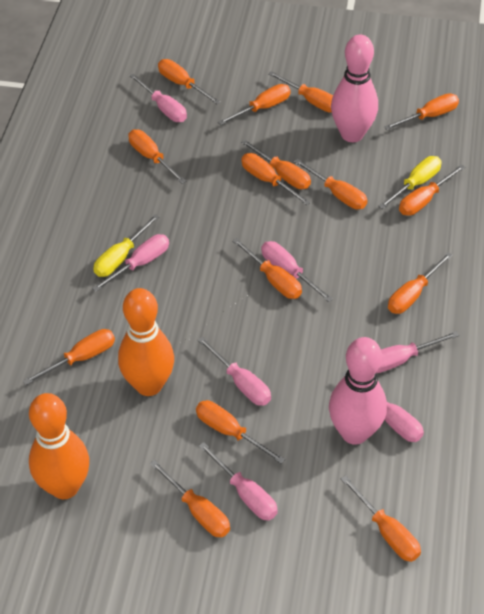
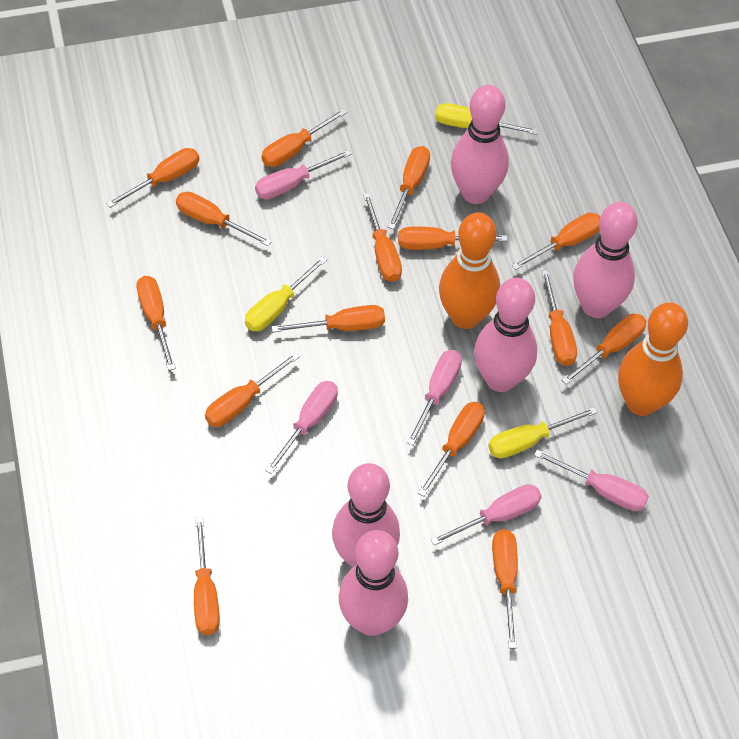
pink bowling pin: [329,337,387,445] [331,35,378,142] = 2 -> [332,463,400,567] [339,530,408,636] [451,85,509,204] [474,278,537,392] [573,202,638,318] = 5
pink screwdriver: [92,234,169,292] [130,74,187,122] [198,337,271,406] [199,442,278,520] [261,241,333,302] [342,371,424,442] [376,331,459,373] = 7 -> [255,150,352,199] [265,381,338,474] [407,350,462,446] [430,484,542,545] [534,450,649,511] = 5
yellow screwdriver: [93,214,160,277] [378,156,442,209] = 2 -> [245,256,327,331] [435,103,538,135] [488,407,598,458] = 3

